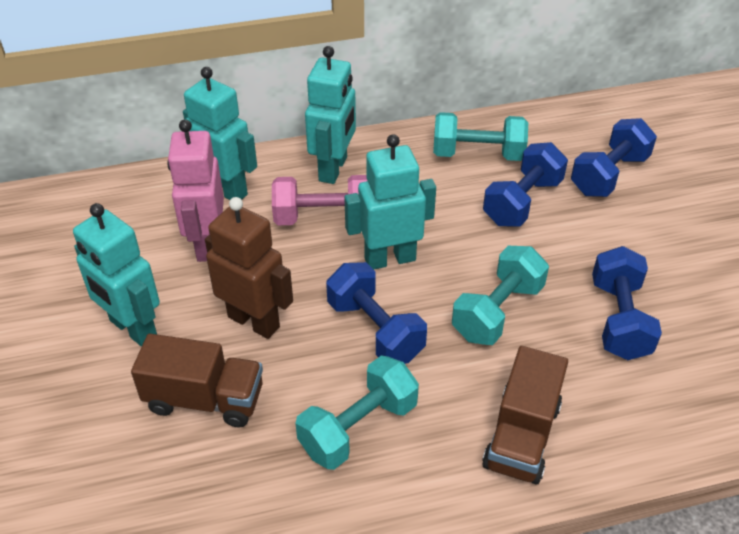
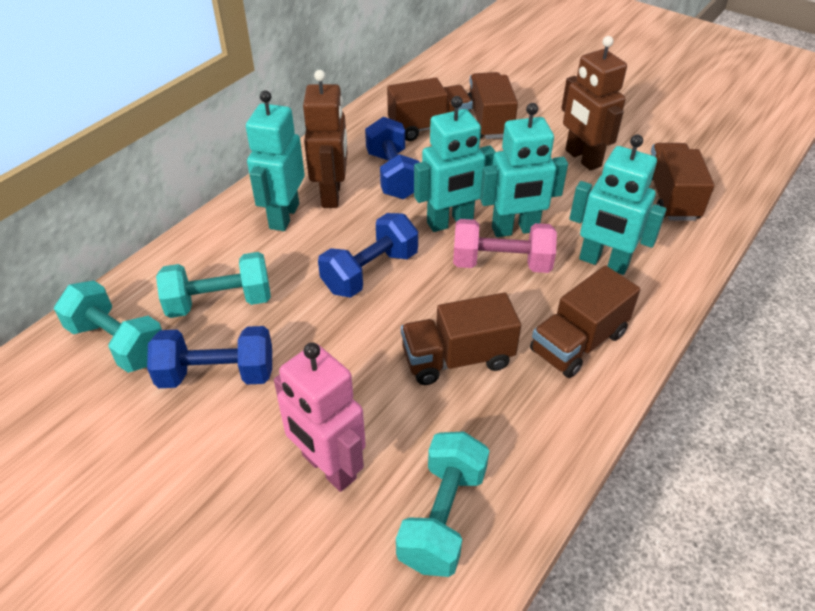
blue dumbbell: [326,262,427,364] [483,142,568,226] [571,118,657,197] [592,246,662,360] = 4 -> [147,326,272,388] [318,213,418,298] [365,116,420,199] = 3
brown robot: [205,197,293,339] = 1 -> [303,70,347,208] [561,36,627,171] = 2
brown truck: [131,334,263,427] [482,346,568,484] = 2 -> [387,77,473,141] [401,293,521,385] [467,72,518,139] [530,265,640,378] [651,143,714,221] = 5

